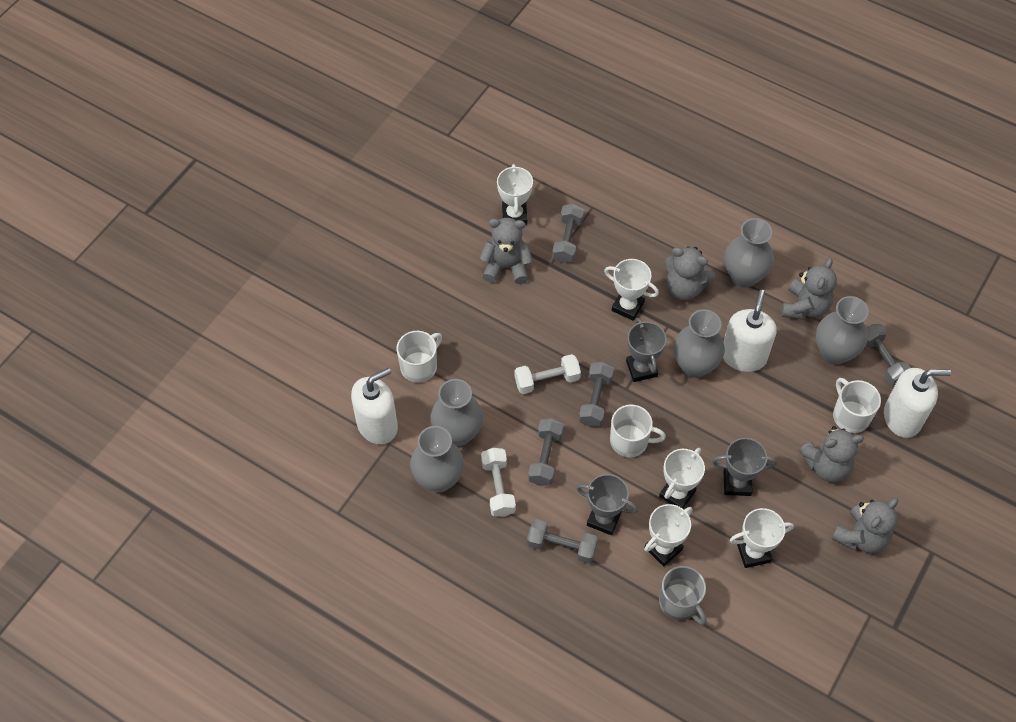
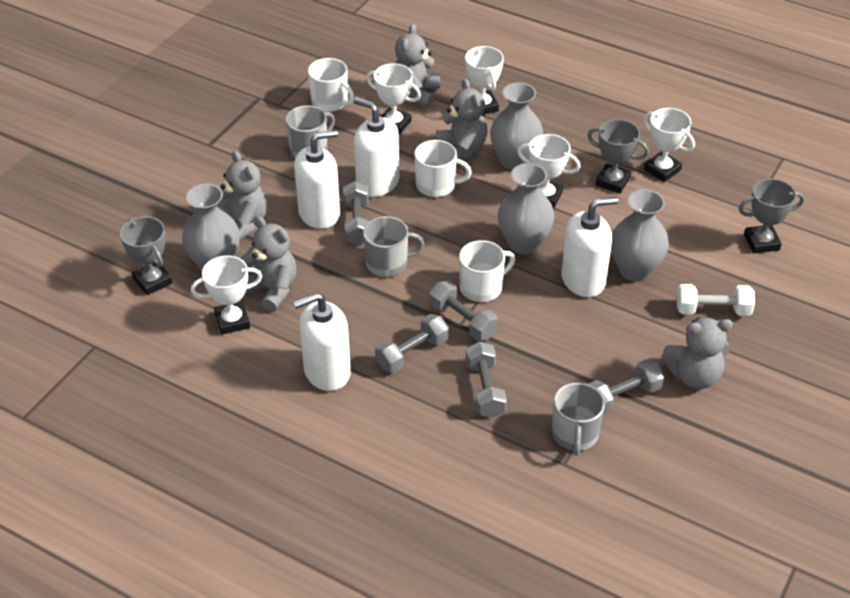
grey mug: [659,566,707,625] = 1 -> [285,105,335,158] [363,216,424,277] [552,383,605,456] = 3
grey vase: [410,426,464,492] [431,379,483,446] [674,309,725,378] [724,218,774,288] [816,296,869,365] = 5 -> [182,184,240,270] [490,82,543,170] [498,163,554,254] [611,189,669,281] = 4
white dumbbell: [481,448,516,517] [515,354,581,394] = 2 -> [677,284,755,316] = 1
white soap dispenser: [351,368,398,444] [723,290,777,372] [884,368,951,438] = 3 -> [293,293,351,391] [294,130,340,229] [354,97,399,197] [561,197,618,297] = 4

